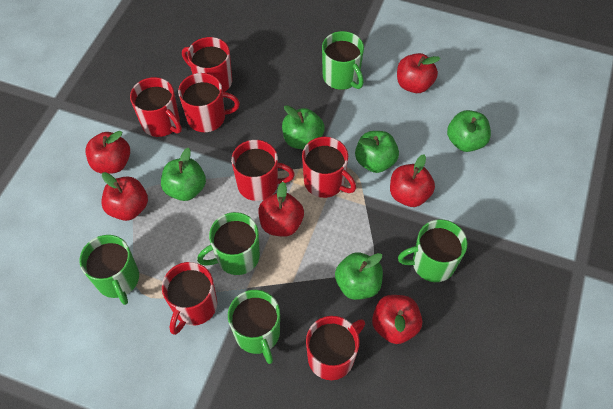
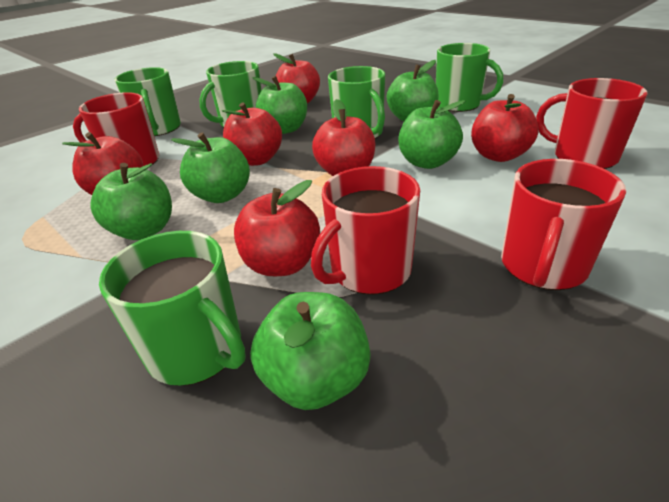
green apple: [161,148,206,201] [282,105,325,149] [335,252,383,300] [355,131,399,173] [447,110,491,152] = 5 -> [90,163,172,240] [171,132,250,203] [250,292,371,410] [252,76,307,134] [387,60,439,121] [399,100,466,169] = 6
red mug: [130,77,182,137] [162,262,217,335] [178,73,240,132] [182,37,232,92] [231,140,295,201] [302,137,356,198] [306,316,365,380] = 7 -> [73,92,159,166] [311,166,420,295] [501,159,626,290] [536,78,648,169] = 4

